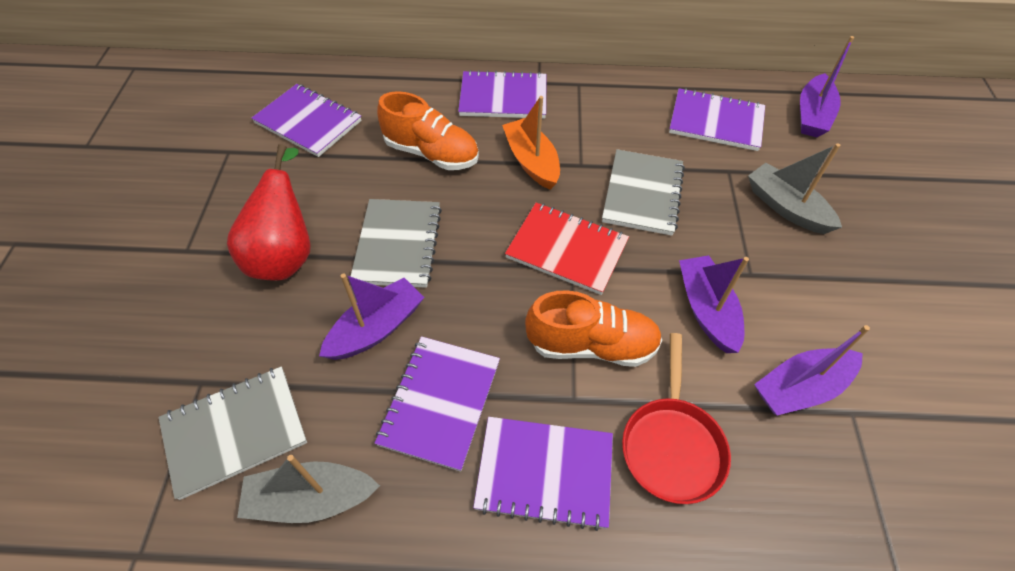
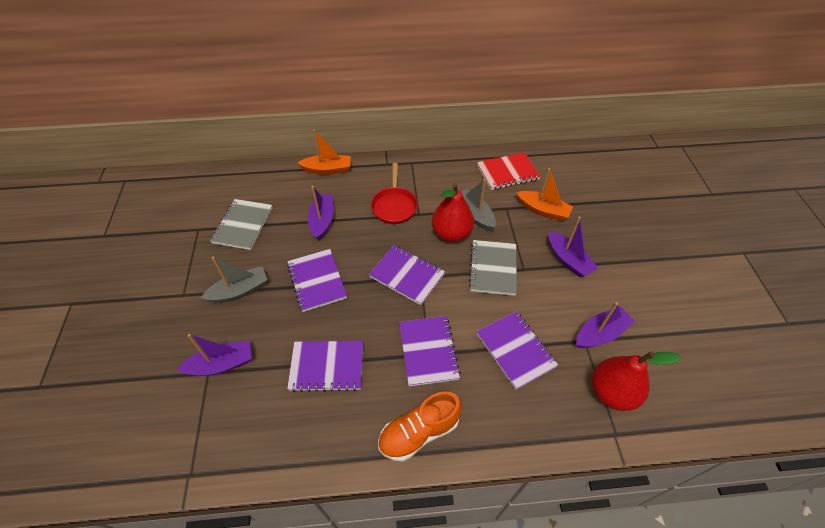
grey notebook: [159,366,307,500] [350,199,442,288] [602,149,685,236] = 3 -> [210,199,273,250] [469,240,517,296] = 2
orange boat: [502,96,560,190] = 1 -> [298,129,351,175] [516,168,573,221] = 2
orange shoe: [377,91,479,170] [525,290,662,367] = 2 -> [378,391,462,462] = 1
red pear: [227,144,311,281] = 1 -> [432,183,474,242] [592,351,681,411] = 2

